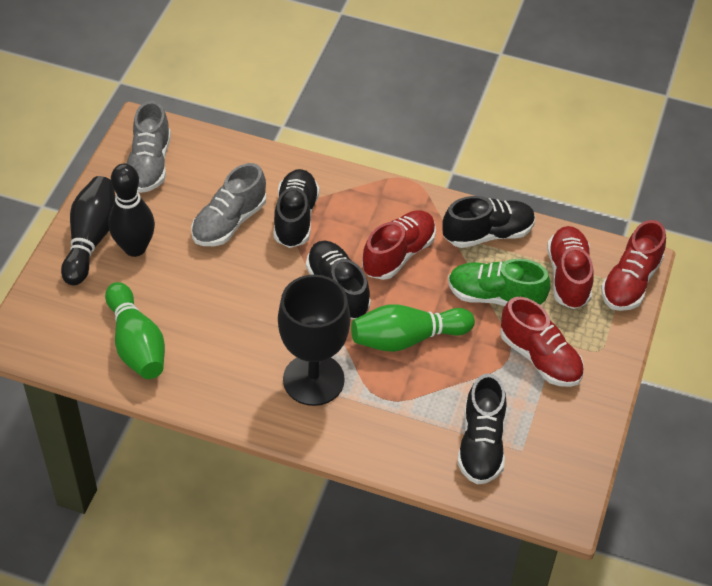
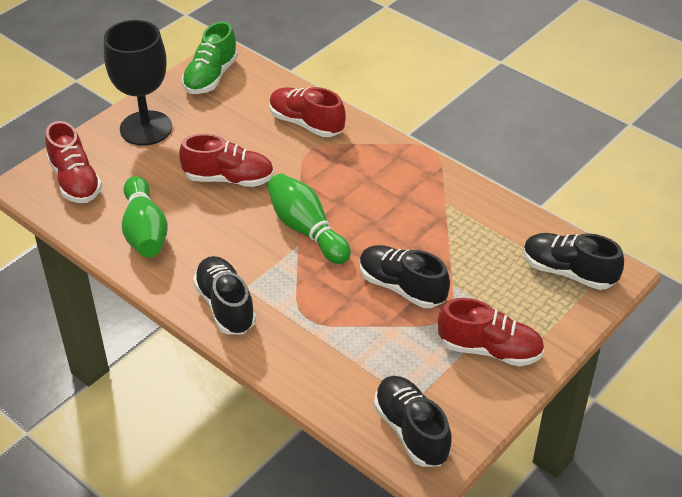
black bowling pin: [61,176,115,285] [108,163,155,257] = 2 -> none = 0
grey shoe: [127,101,171,193] [191,163,266,246] = 2 -> none = 0

